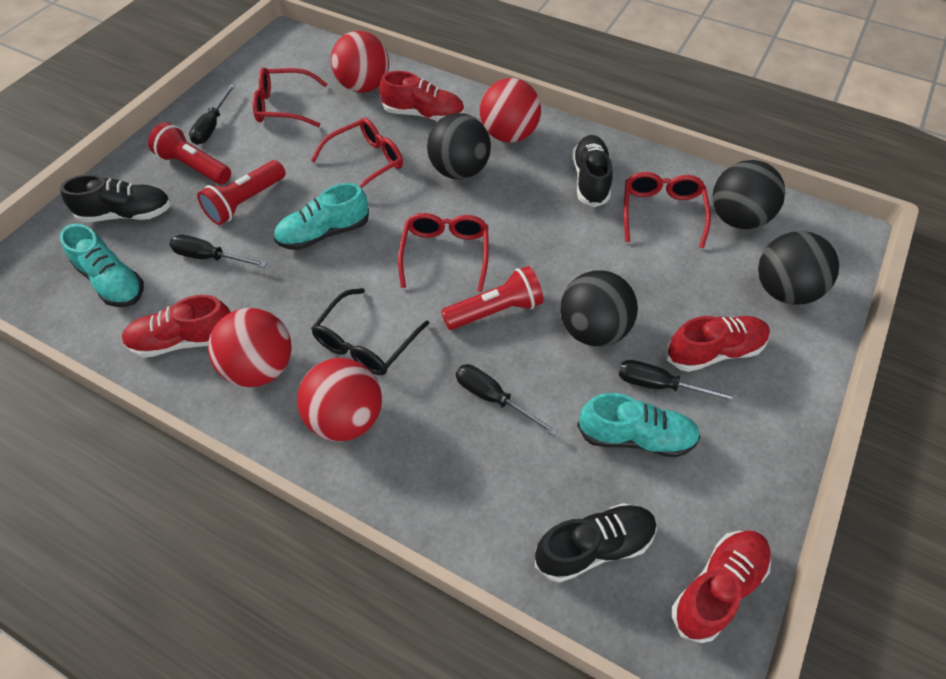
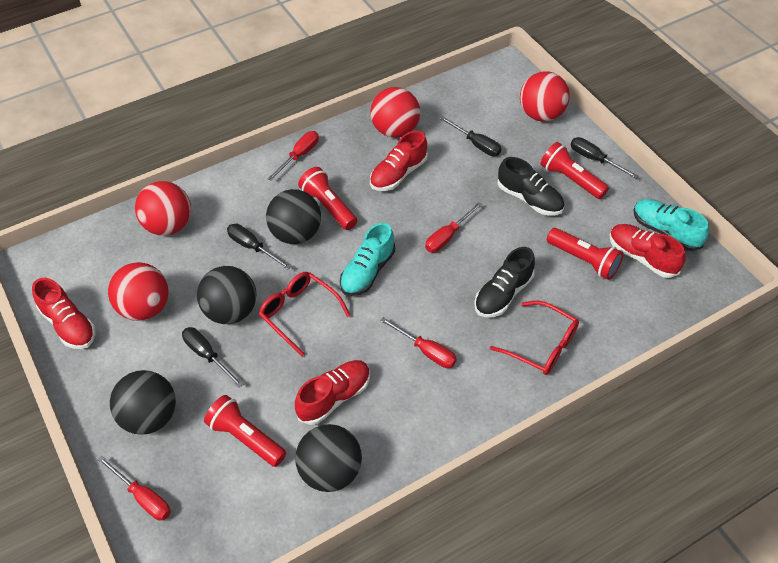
black glasses: [311,288,430,375] = 1 -> none = 0
black shoe: [60,174,171,223] [535,503,657,583] [573,135,613,207] = 3 -> [474,247,535,317] [497,157,564,216] = 2
red flashlight: [148,122,231,184] [197,160,286,225] [441,266,544,330] = 3 -> [204,395,286,467] [298,167,357,230] [540,142,609,199] [547,228,623,280] = 4
red glasses: [253,67,327,127] [310,118,403,188] [398,213,489,292] [624,172,711,248] = 4 -> [259,272,351,356] [490,301,579,375] = 2
red screwdriver: none = 0 -> [98,456,171,520] [268,131,319,181] [380,317,457,368] [425,202,482,253] = 4
turquoise shoe: [60,224,144,307] [274,183,369,250] [577,393,700,458] = 3 -> [340,223,395,296] [633,199,709,251] = 2

